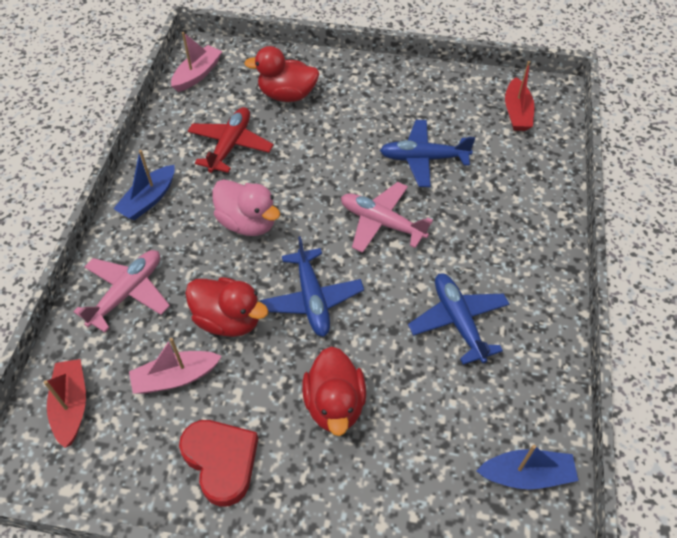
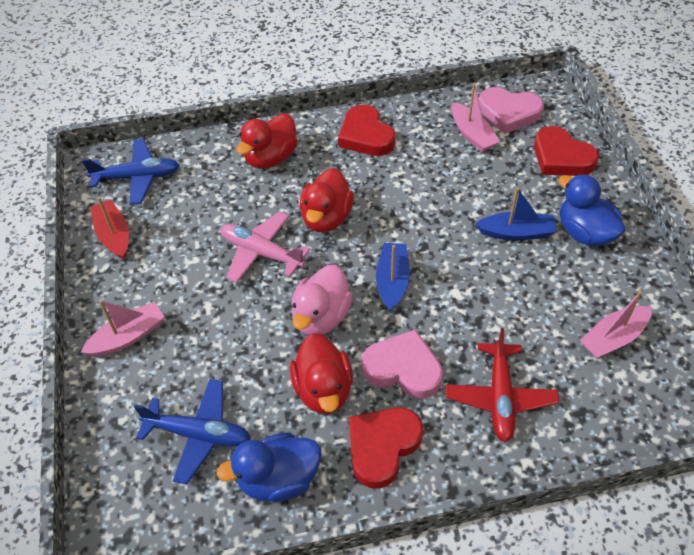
blue duck: none = 0 -> [216,433,321,502] [559,174,626,246] = 2
blue plane: [260,236,364,337] [380,120,475,187] [408,273,509,365] = 3 -> [82,139,180,205] [134,379,251,485] = 2
pink boat: [129,338,222,394] [171,32,222,92] = 2 -> [81,300,165,356] [451,83,501,152] [580,291,652,358] = 3
pink heart: none = 0 -> [361,329,443,399] [479,87,544,134] = 2
pink plane: [73,250,170,333] [341,182,433,253] = 2 -> [221,211,310,283] = 1
red boat: [44,359,86,448] [505,61,534,131] = 2 -> [91,197,129,260] = 1
red heart: [179,420,258,507] = 1 -> [338,104,395,156] [349,407,423,489] [534,126,599,176] = 3

